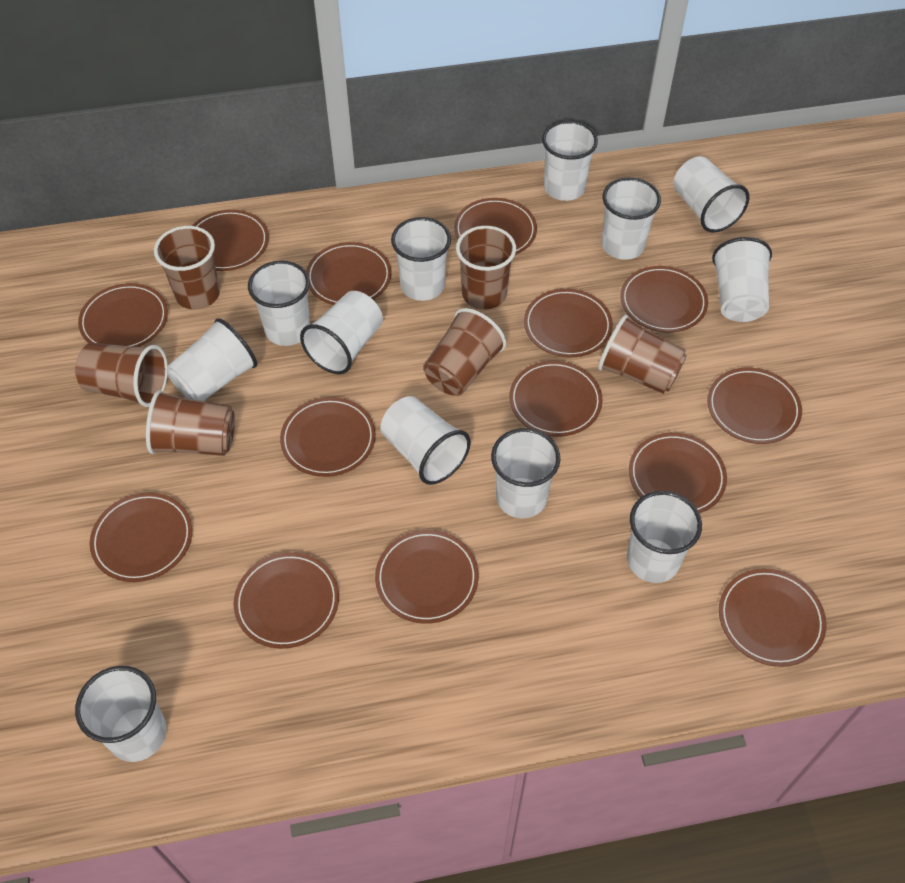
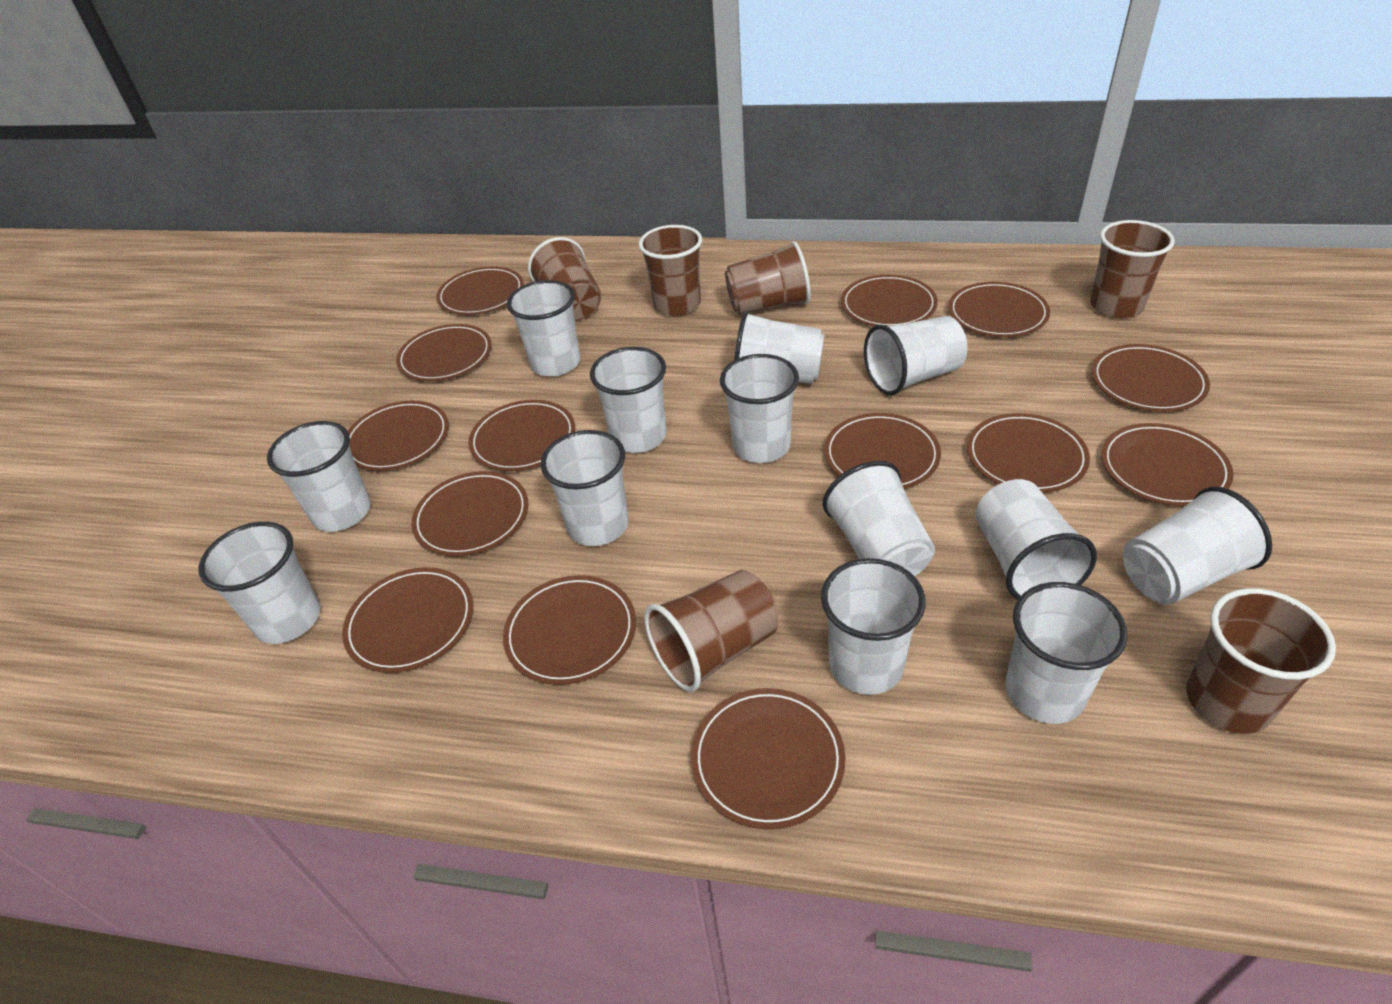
white cup: [75,666,167,762] [167,318,257,401] [248,261,310,346] [300,291,383,374] [380,396,471,485] [391,217,451,301] [491,428,561,518] [542,121,598,201] [602,177,661,260] [627,491,702,583] [673,156,750,233] [712,237,772,322] = 12 -> [199,522,321,644] [267,421,371,532] [507,280,580,376] [541,430,628,546] [590,347,666,453] [720,354,799,463] [734,311,825,384] [821,558,926,695] [823,461,935,576] [864,316,967,395] [975,479,1097,600] [1005,582,1128,724] [1123,487,1272,605] = 13

